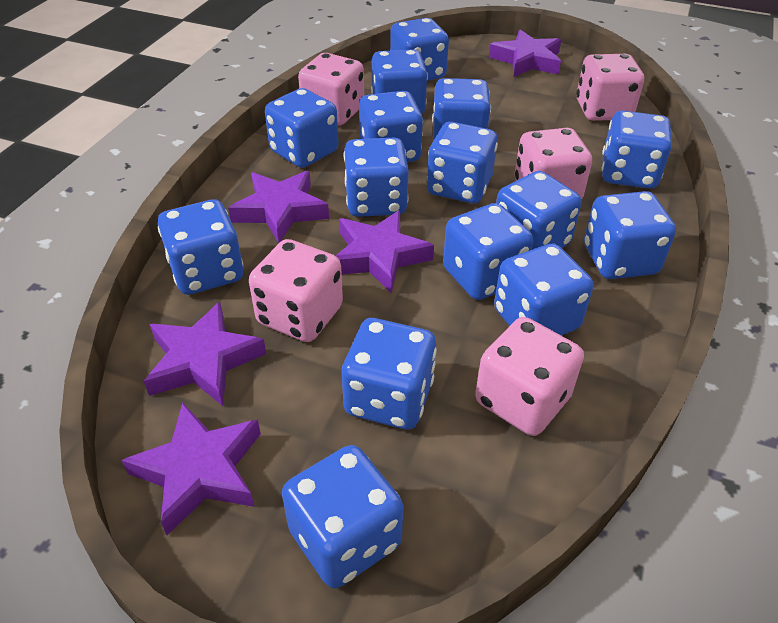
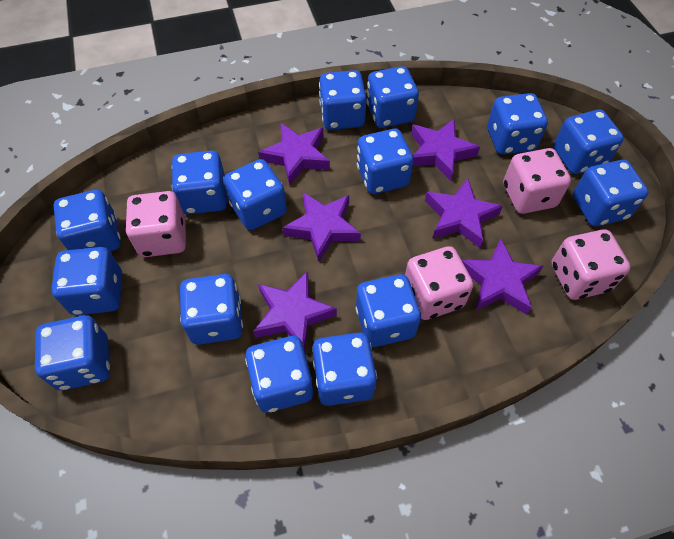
pink dice: [249,239,343,342] [298,53,364,125] [475,317,584,436] [515,128,592,200] [576,54,644,121] = 5 -> [125,191,186,257] [405,246,473,320] [503,148,571,214] [551,229,631,300] = 4
purple star: [121,403,261,535] [144,302,266,406] [228,170,329,243] [336,210,434,294] [489,29,561,77] = 5 -> [253,271,337,351] [258,123,330,186] [282,192,361,262] [411,119,480,181] [425,178,503,248] [462,238,543,315] = 6

